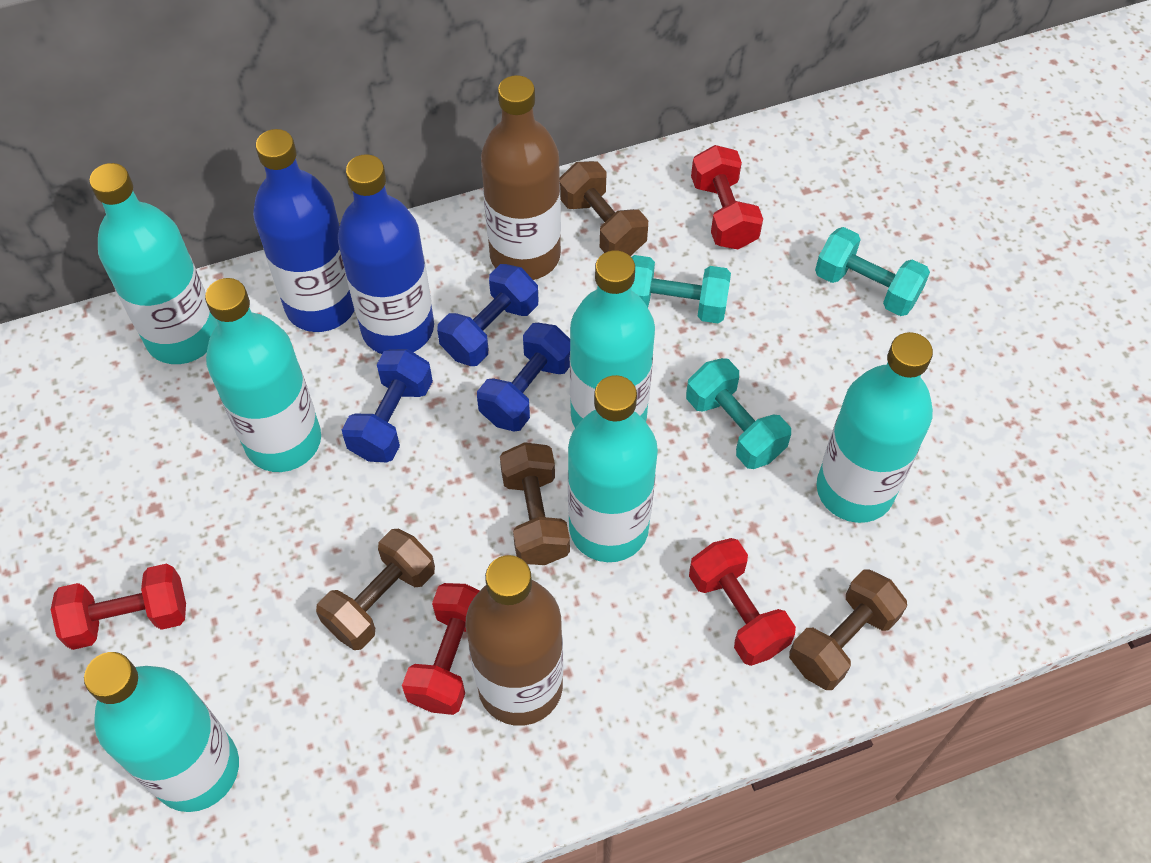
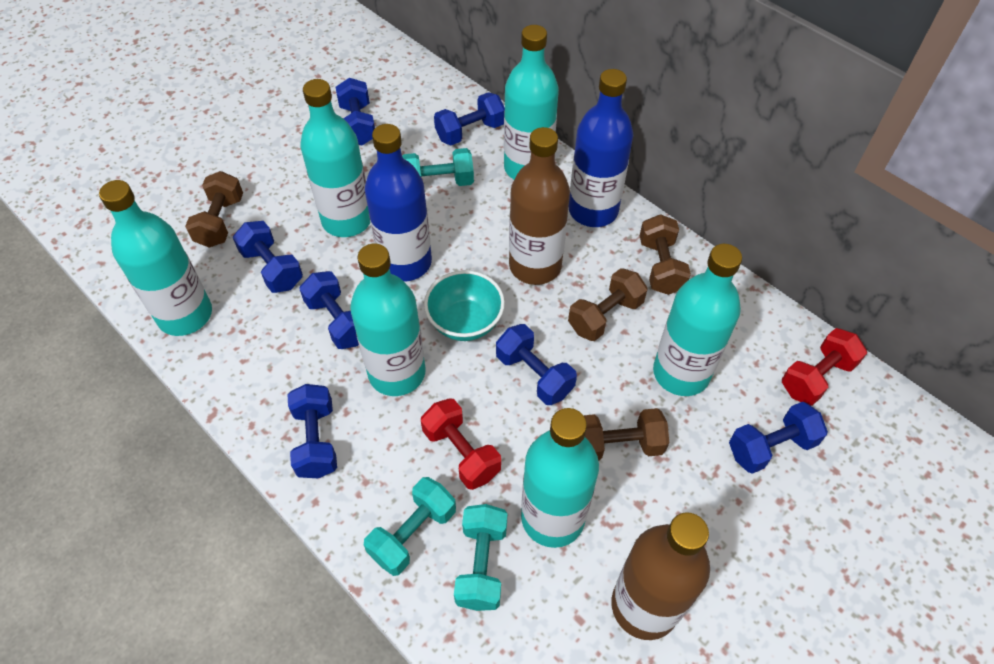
blue dumbbell: [342,349,433,462] [437,264,538,366] [477,323,570,431] = 3 -> [233,221,303,293] [288,384,337,478] [299,271,359,349] [336,78,375,145] [434,92,505,145] [496,324,577,405] [729,402,828,474] = 7
red dumbbell: [51,563,186,650] [402,583,479,715] [689,538,796,666] [691,145,763,249] = 4 -> [421,398,501,490] [782,328,867,406] = 2
turquoise bowl: none = 0 -> [424,270,505,341] = 1

